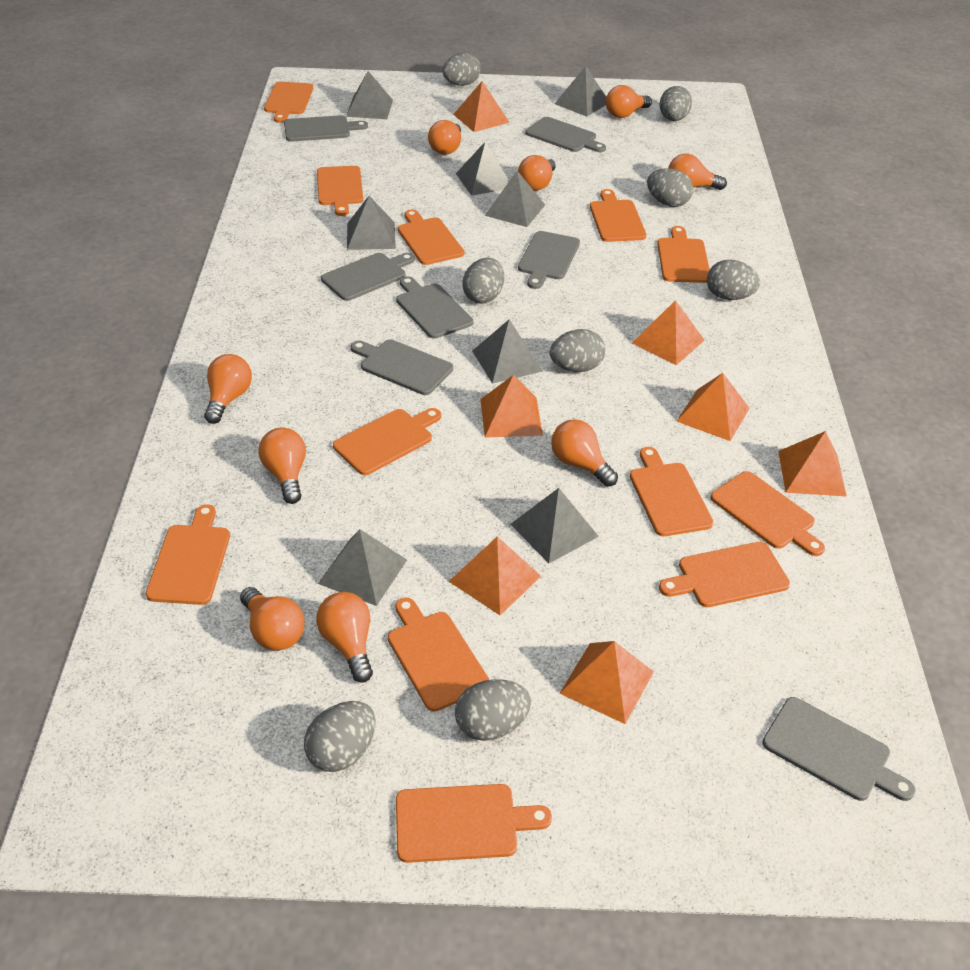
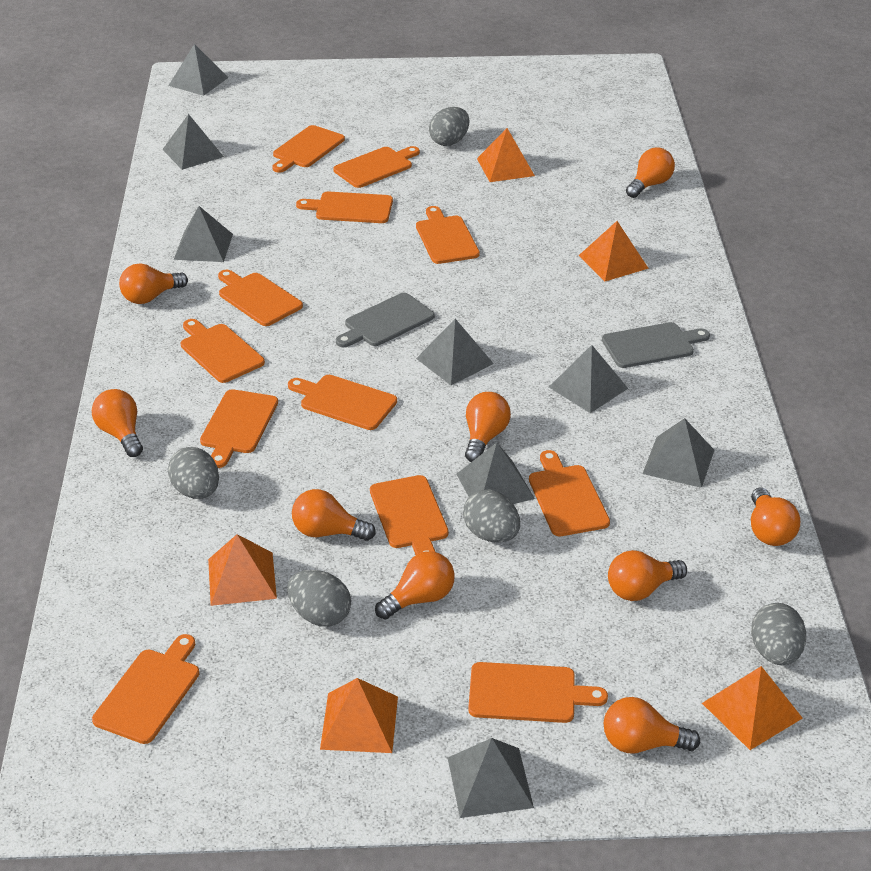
grey cutting board: [284,115,368,142] [321,253,415,301] [351,339,453,395] [396,276,473,339] [518,231,580,289] [525,117,606,152] [762,697,916,801] = 7 -> [336,293,434,347] [602,322,710,368] = 2
grey egg: [304,701,376,772] [443,53,481,86] [455,679,531,741] [462,258,504,304] [550,329,605,372] [647,169,693,207] [659,86,692,121] [707,260,760,300] = 8 -> [168,447,219,499] [287,570,351,627] [429,107,469,146] [463,490,520,543] [751,603,806,665] = 5
orange pyramid: [449,536,541,615] [453,81,510,132] [480,375,543,438] [559,641,654,724] [632,300,705,365] [676,373,750,441] [778,431,847,496] = 7 -> [208,534,277,606] [320,678,398,753] [477,128,535,182] [578,221,649,281] [702,666,803,750] = 5

